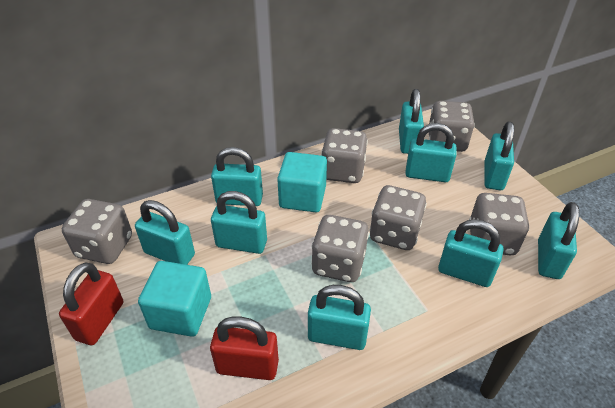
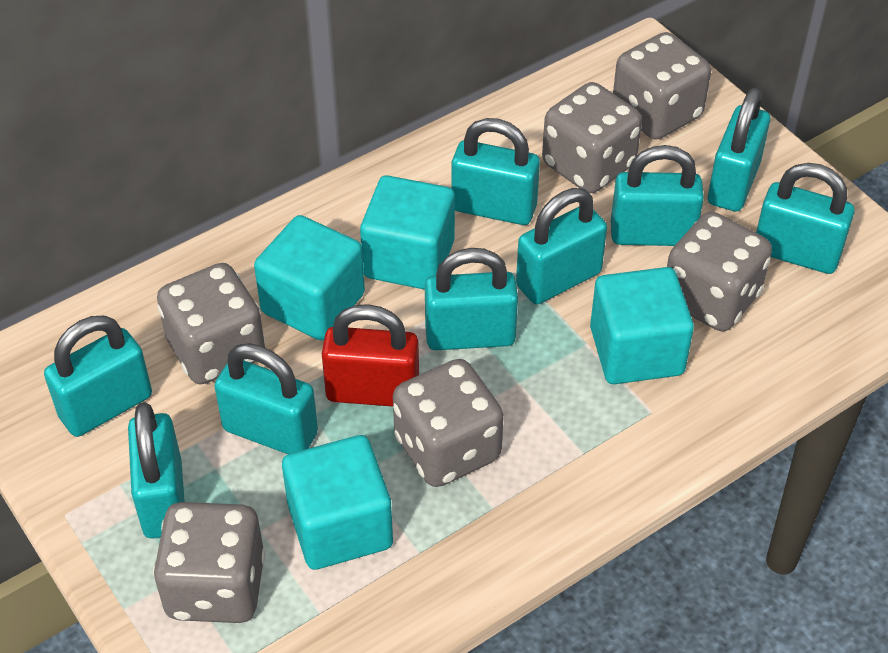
red padlock: [59,262,123,345] [210,316,279,380] = 2 -> [322,304,419,407] = 1
turquoise cube: [138,261,211,337] [277,152,327,212] = 2 -> [254,215,365,341] [282,435,393,570] [360,175,455,290] [590,267,694,384] = 4

